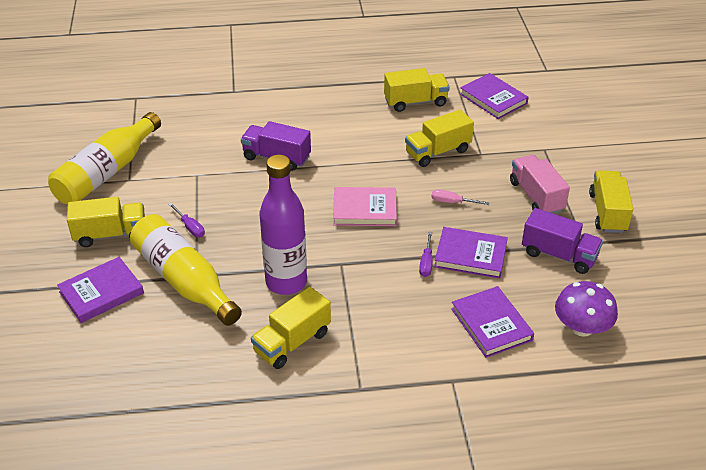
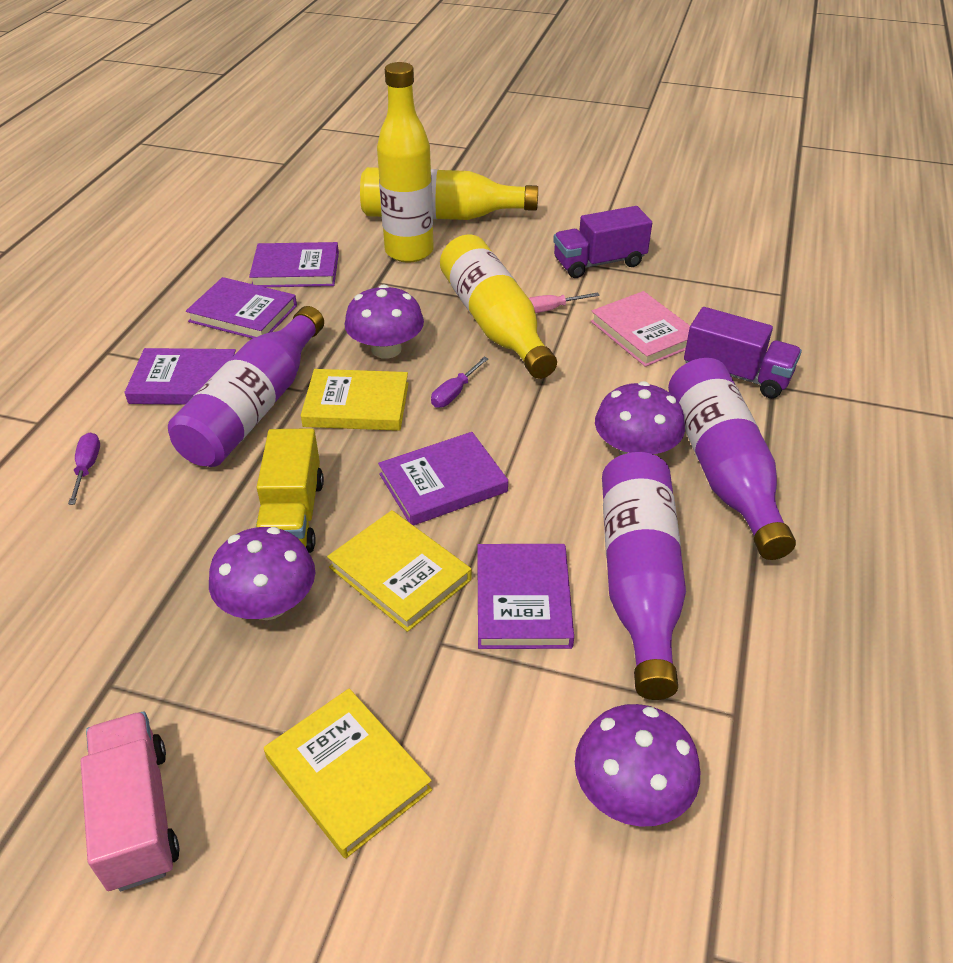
purple book: [57,257,144,323] [434,227,508,278] [451,286,534,358] [460,73,529,119] = 4 -> [124,348,236,405] [186,277,297,339] [249,242,339,287] [378,432,508,526] [477,544,574,649] = 5
purple bottle: [260,154,307,295] = 1 -> [168,306,324,467] [602,452,686,700] [668,358,796,560] = 3
purple mushroom: [555,281,618,337] = 1 -> [209,527,315,620] [344,284,424,359] [575,704,700,827] [595,381,685,455] = 4
yellow book: none = 0 -> [264,688,432,859] [301,369,409,431] [327,510,472,632] = 3
yellow bottle: [48,112,161,204] [130,214,242,326] = 2 -> [360,167,538,220] [377,62,434,263] [440,235,557,379] = 3
yellow truck: [67,197,145,247] [251,287,331,369] [384,68,450,112] [405,110,474,167] [589,170,633,233] = 5 -> [256,428,324,553] = 1

